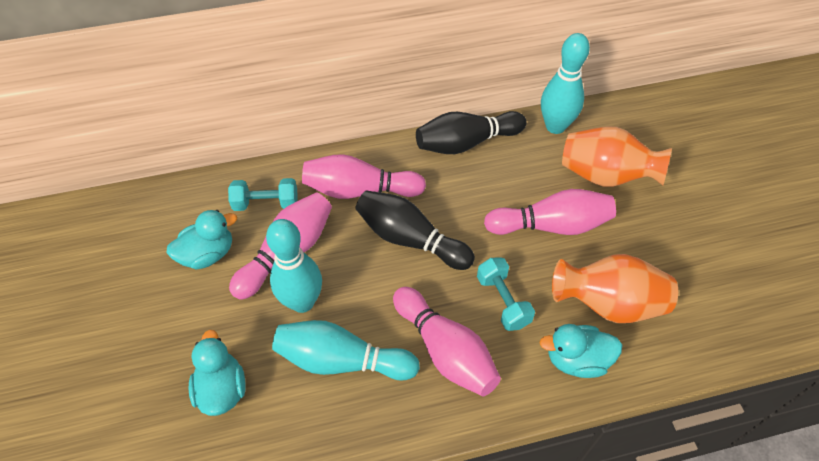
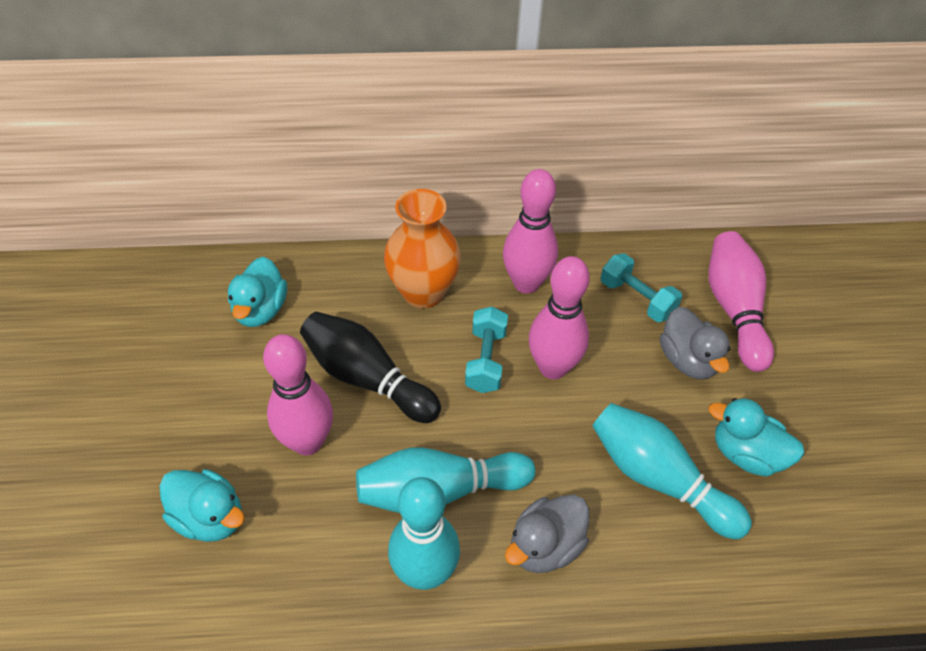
black bowling pin: [355,190,475,270] [416,111,526,154] = 2 -> [300,312,441,423] = 1
grey duck: none = 0 -> [505,495,589,573] [660,307,731,380] = 2
orange vase: [552,254,678,323] [562,127,672,187] = 2 -> [384,189,461,308] = 1

